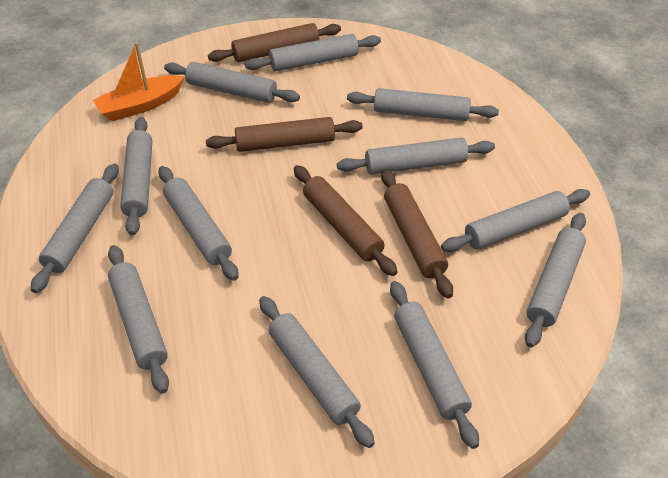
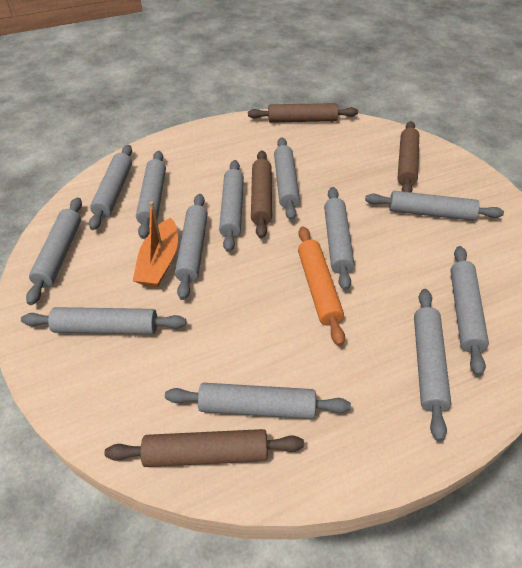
orange rolling pin: none = 0 -> [298,226,345,346] = 1

